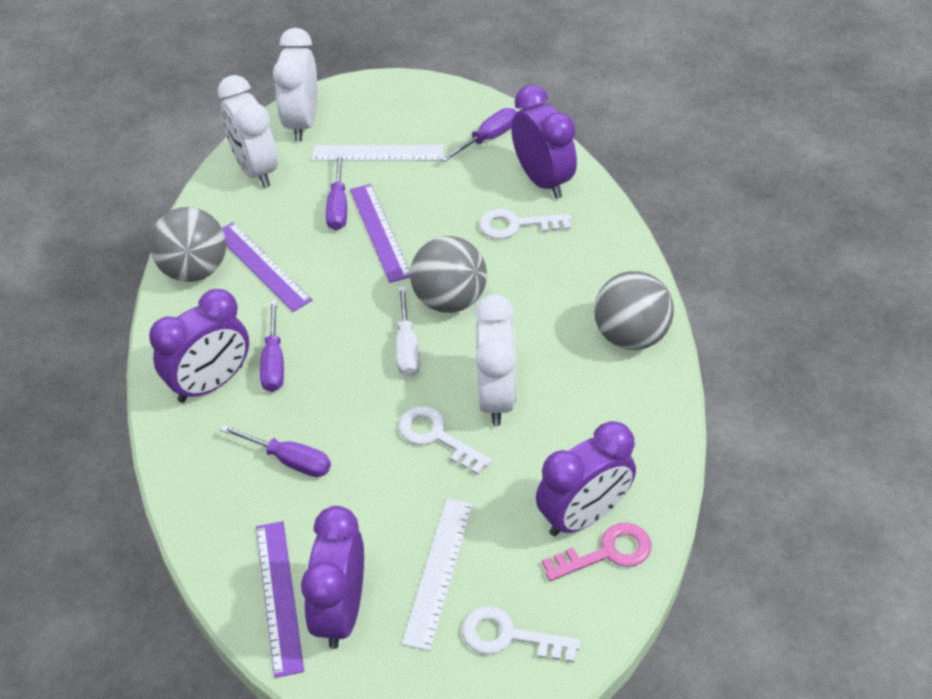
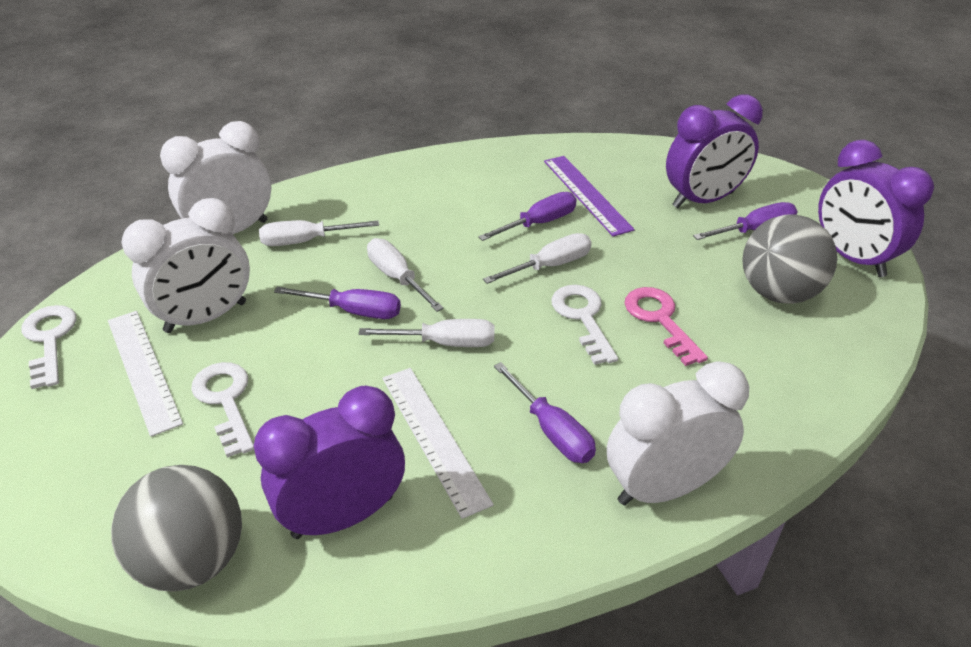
grey ball: [149,207,226,282] [410,236,487,313] [594,271,674,350] = 3 -> [111,465,242,592] [742,214,837,304] = 2
purple clock: [149,289,249,403] [301,506,364,649] [511,85,577,199] [536,421,636,536] = 4 -> [254,386,405,539] [666,94,763,208] [818,140,934,277] = 3
purple ruler: [222,222,312,312] [256,521,304,678] [350,184,410,283] = 3 -> [544,156,635,236] = 1
white screwdriver: [396,286,420,377] = 1 -> [259,220,379,246] [359,319,494,347] [367,238,444,312] [483,233,592,284] = 4

